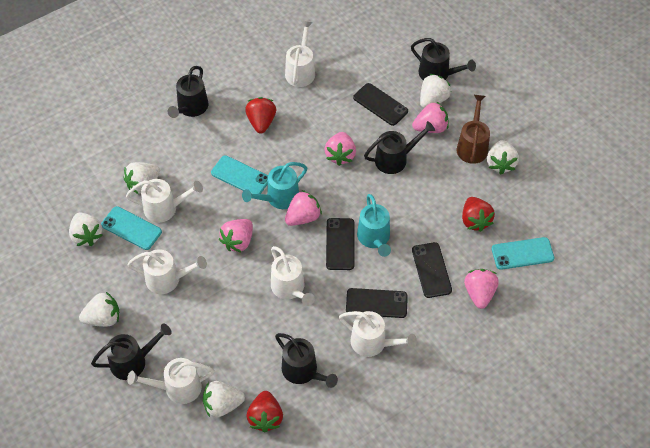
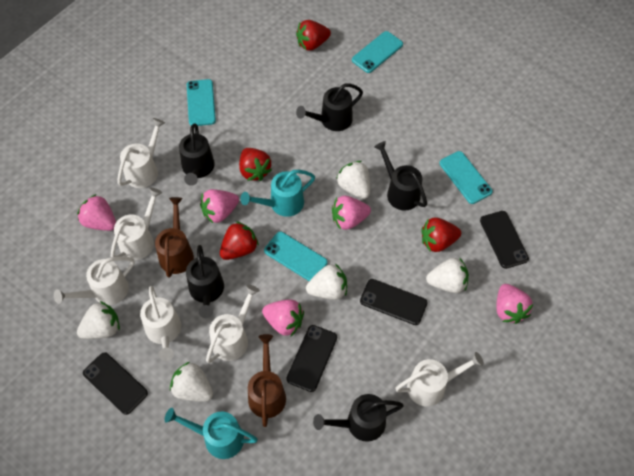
brown watering can: [457,95,490,164] = 1 -> [155,197,194,278] [248,334,286,427] = 2
red strawberry: [245,97,276,134] [247,391,283,432] [462,197,495,232] = 3 -> [220,221,259,260] [239,148,272,181] [296,20,331,51] [421,217,461,252] = 4
turquoise phone: [101,206,162,250] [211,155,268,194] [491,237,554,270] = 3 -> [187,79,216,126] [264,231,328,281] [352,31,403,73] [439,151,493,204] = 4
white strawberry: [69,213,103,246] [79,292,119,327] [123,162,160,194] [203,381,245,417] [420,74,451,108] [487,140,519,174] = 6 -> [77,301,120,339] [170,362,213,402] [306,264,347,300] [336,161,370,199] [426,257,469,293] = 5

